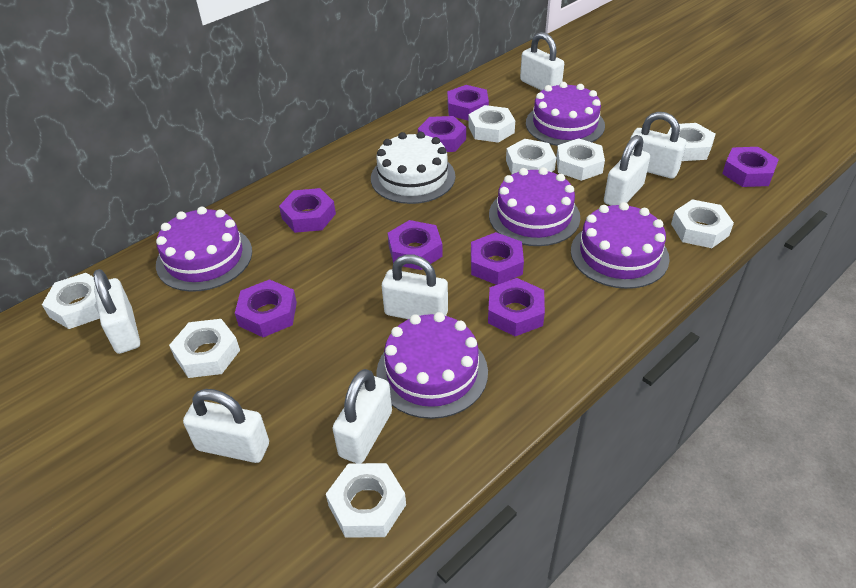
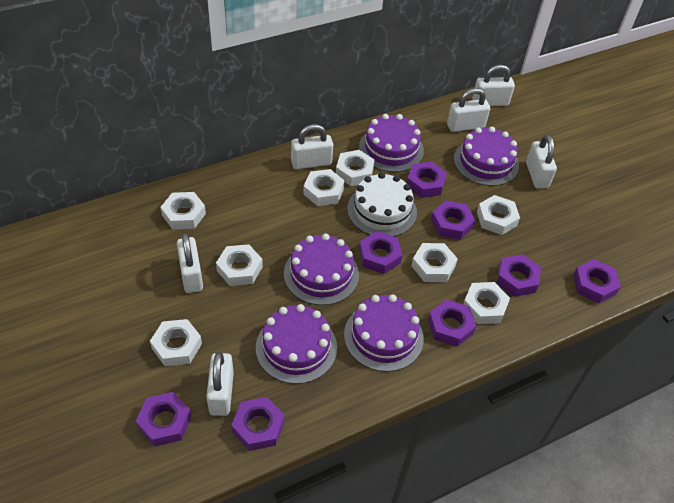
white padlock: [93,269,140,354] [183,389,269,463] [332,369,392,463] [382,254,448,319] [520,32,564,91] [604,135,650,206] [630,112,686,179] = 7 -> [177,233,203,293] [206,352,234,416] [291,124,333,169] [447,88,490,132] [472,65,515,106] [526,135,557,189] = 6

